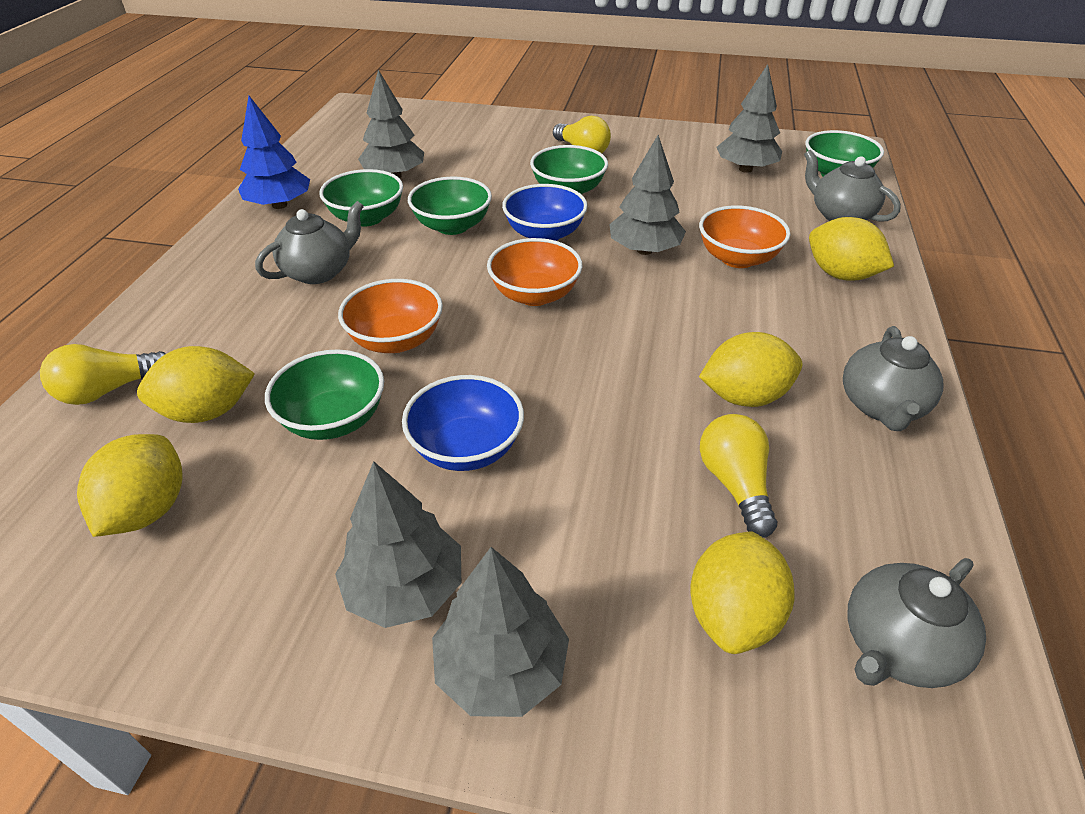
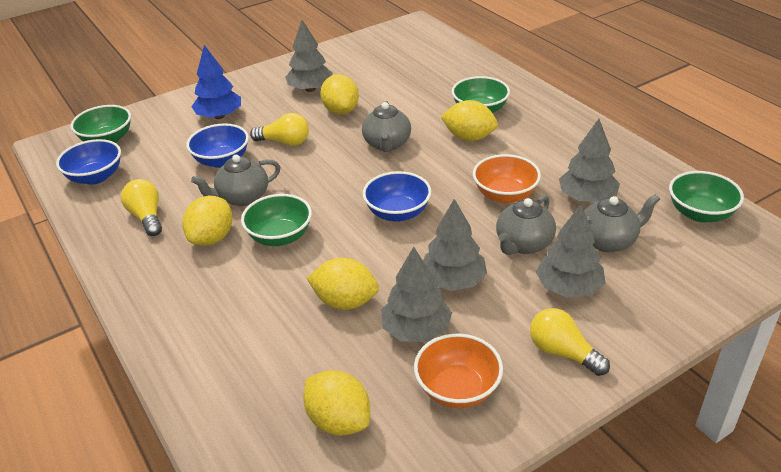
blue bowl: [402,375,524,471] [502,184,588,241] = 2 -> [56,139,121,185] [186,123,249,168] [363,171,432,222] = 3
green bowl: [265,349,384,440] [319,169,403,226] [408,177,492,235] [530,145,608,194] [805,130,884,177] = 5 -> [71,105,131,143] [241,194,312,246] [452,76,510,113] [669,171,744,222] = 4
orange bowl: [338,279,443,353] [487,238,582,306] [699,205,790,268] = 3 -> [414,334,503,408] [473,154,541,203] = 2

